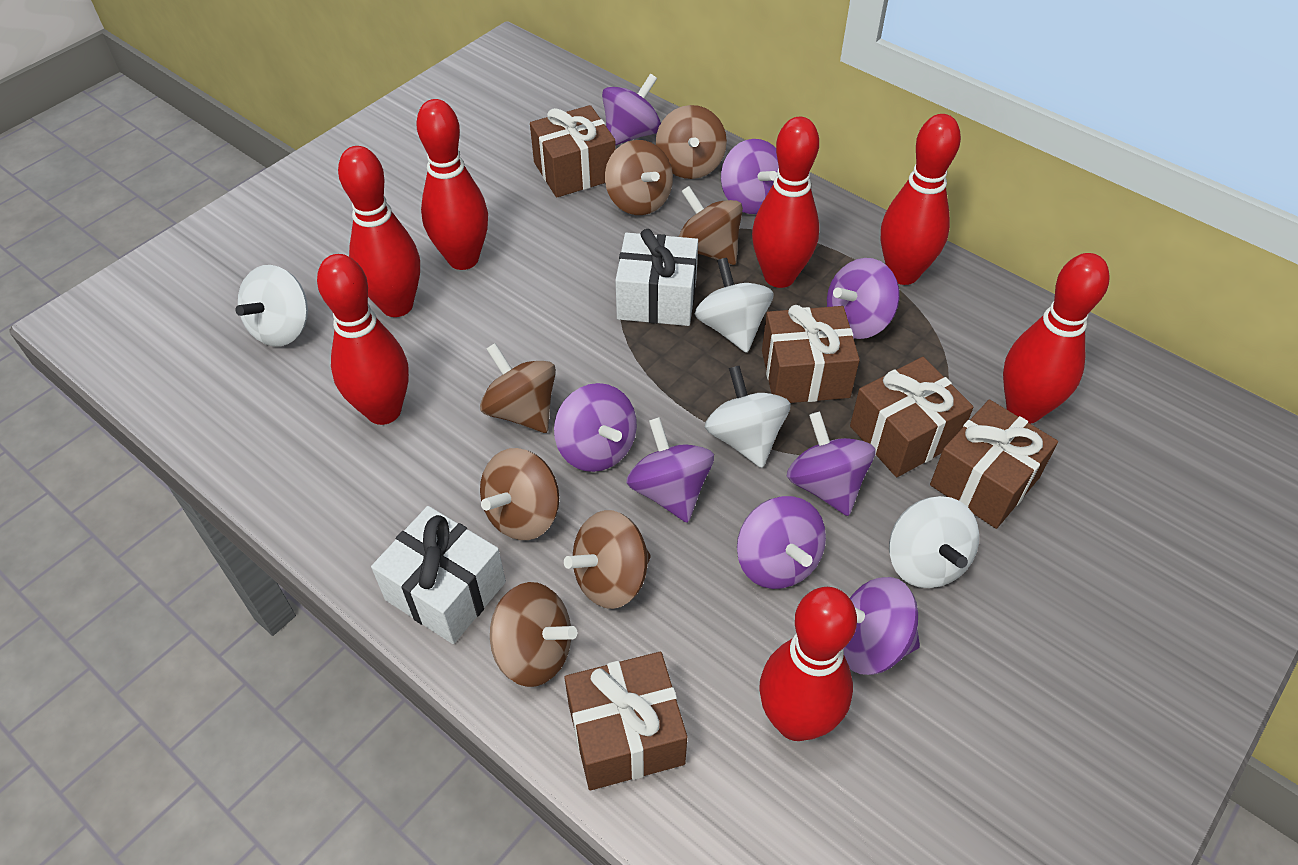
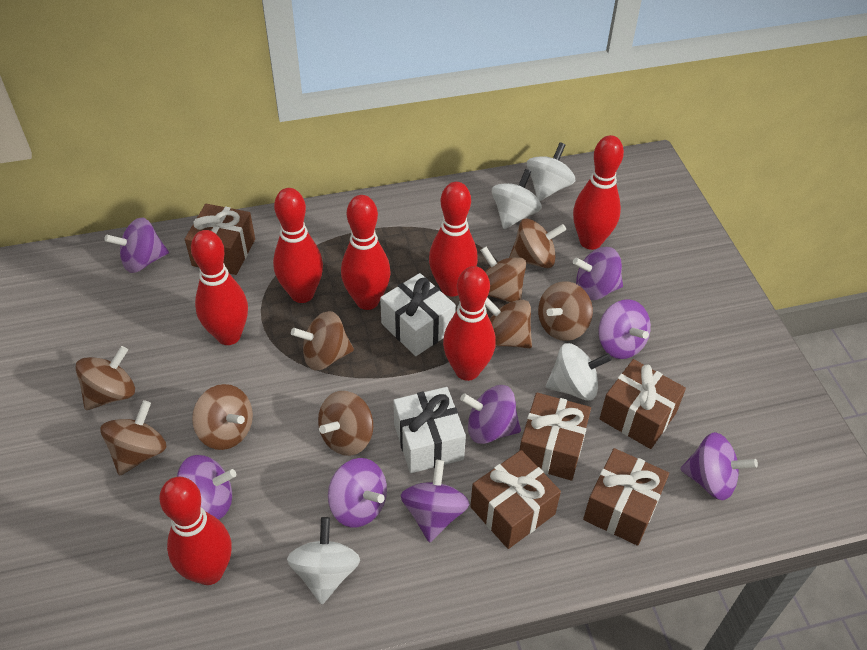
brown spinning top: [480,343,556,433] [480,448,559,540] [490,582,577,687] [564,510,651,609] [605,140,673,215] [656,105,727,179] [679,186,743,265] = 7 -> [75,346,135,410] [100,400,166,476] [192,384,253,450] [291,311,354,370] [318,391,373,456] [480,247,526,303] [485,297,532,349] [509,219,566,268] [538,281,593,341] = 9

